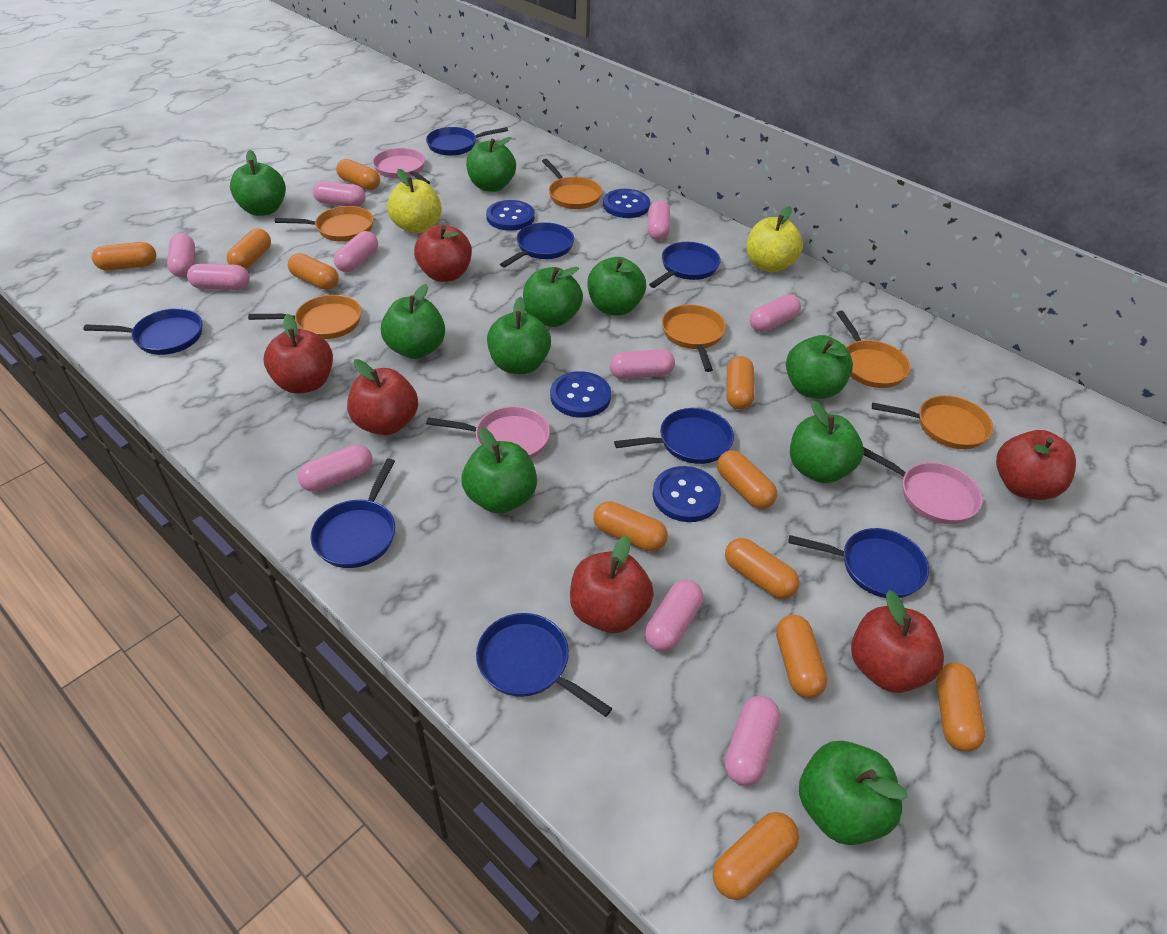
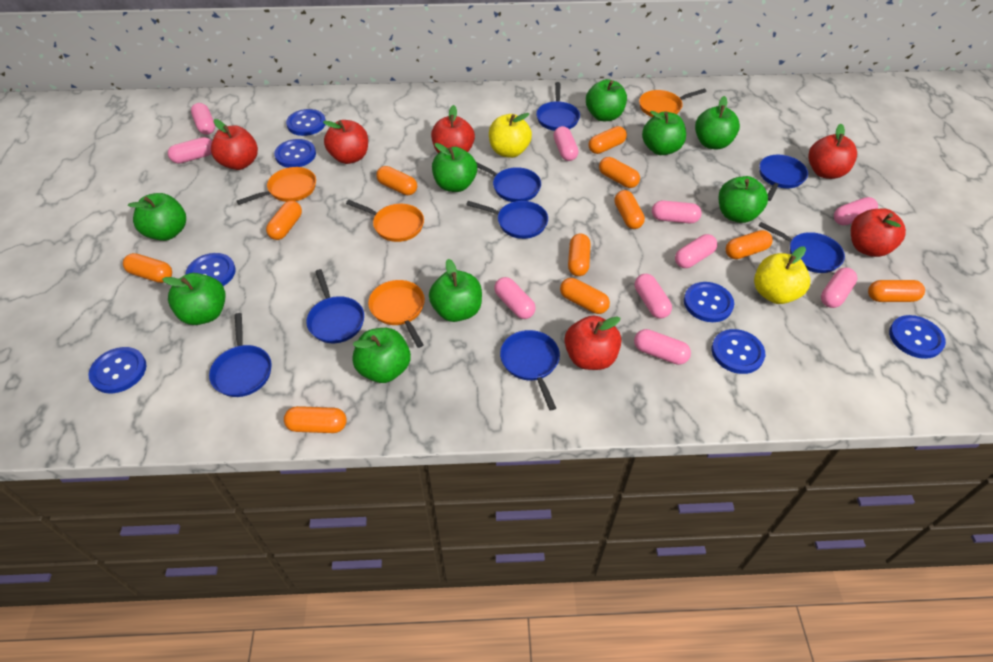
blue button: [486,200,535,231] [550,371,611,418] [603,189,650,218] [652,466,721,522] = 4 -> [88,347,146,393] [186,253,236,286] [274,139,316,168] [286,109,326,136] [684,282,734,322] [712,329,765,374] [889,315,946,359] = 7
green apple: [230,150,286,216] [381,284,445,359] [462,427,537,514] [466,137,516,192] [487,296,551,374] [523,267,583,327] [587,257,646,316] [786,335,853,399] [790,400,864,483] [799,741,908,845] = 10 -> [128,193,186,241] [162,273,226,325] [352,328,411,383] [429,259,482,322] [432,143,477,192] [586,79,627,121] [642,111,686,155] [695,96,740,150] [719,176,768,223] = 9
orange pan: [248,295,362,339] [275,206,374,242] [542,159,602,209] [662,304,726,372] [837,311,910,388] [872,395,993,449] = 6 -> [237,167,316,205] [346,200,424,242] [368,280,425,348] [639,89,707,117] = 4
pink pan: [373,148,430,184] [426,406,550,459] [863,447,983,524] = 3 -> none = 0

